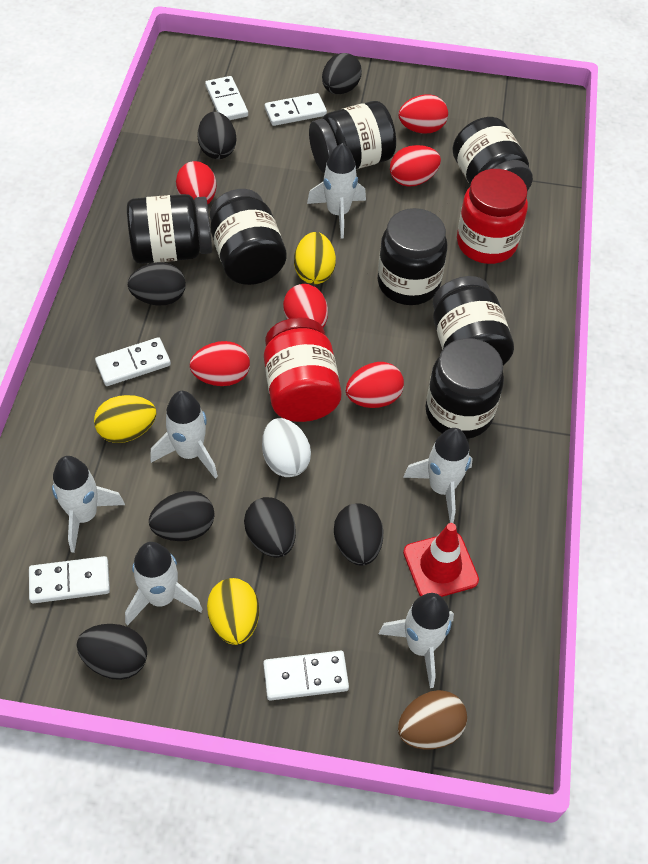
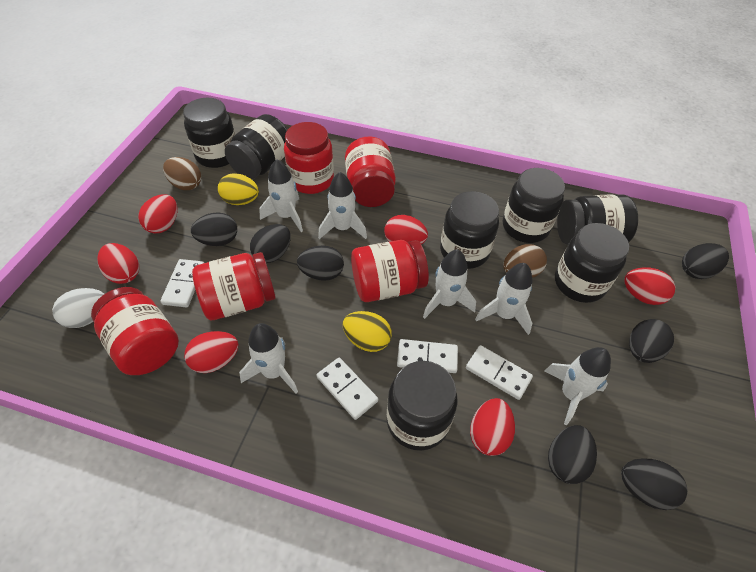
brown egg: [398,690,467,749] = 1 -> [163,157,201,190] [503,244,547,278] = 2
red jar: [264,317,342,422] [457,169,528,264] = 2 -> [91,287,179,375] [192,252,276,320] [284,122,334,194] [345,136,396,207] [351,240,429,302] = 5
red traffic cone: [403,523,479,597] = 1 -> none = 0
white domino: [29,556,110,603] [95,337,171,386] [205,76,248,120] [263,651,349,701] [265,93,327,126] = 5 -> [160,259,204,307] [316,357,378,420] [397,339,458,373] [466,345,533,400] = 4
yellow egg: [94,395,156,443] [207,578,259,645] [294,232,336,284] = 3 -> [218,173,259,205] [343,311,392,352] = 2

